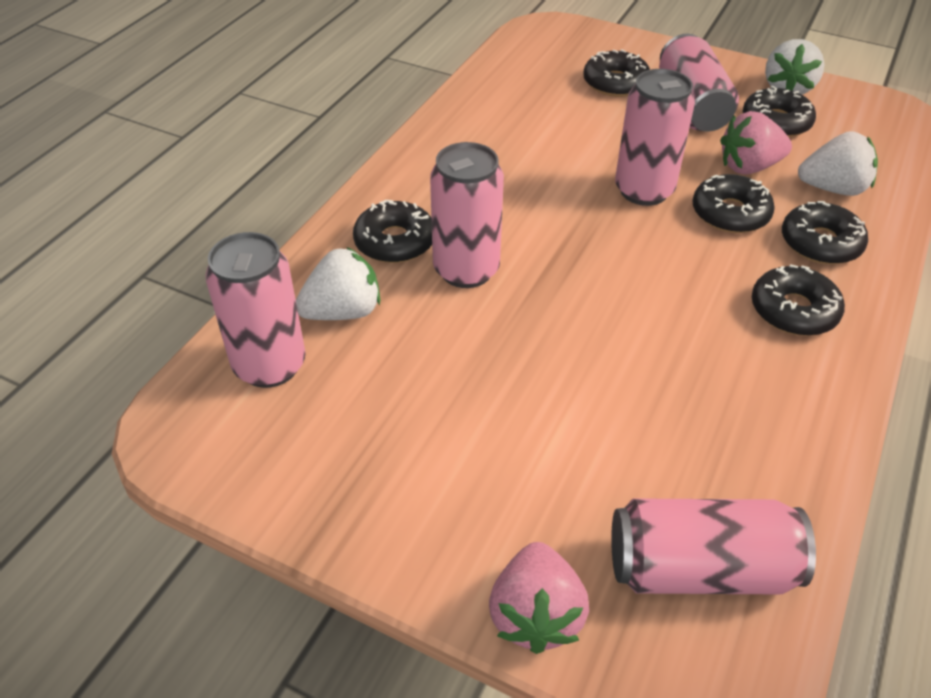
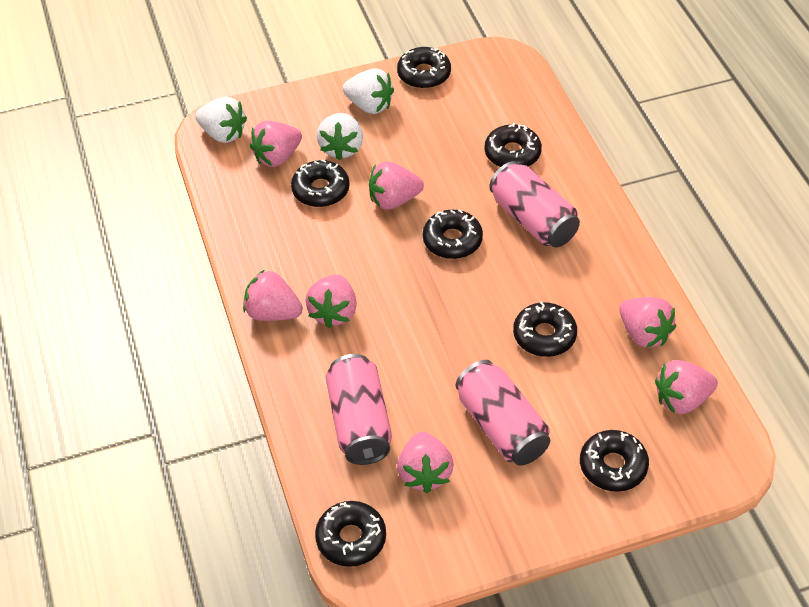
black donut: [353,200,432,263] [583,49,650,97] [692,174,775,233] [743,86,816,137] [752,264,845,336] [782,201,868,264] = 6 -> [291,159,350,207] [315,501,386,567] [397,47,451,89] [423,209,483,259] [484,123,542,167] [513,301,577,357] [580,430,649,492] = 7
pink can: [205,232,306,388] [430,142,504,288] [611,498,816,594] [615,69,695,206] [659,34,739,132] = 5 -> [326,354,392,465] [456,360,550,466] [489,161,580,247] = 3
pink strawberry: [489,542,589,654] [720,111,792,175] = 2 -> [243,269,303,321] [250,121,302,167] [305,275,357,328] [369,162,424,210] [397,432,454,493] [619,297,676,348] [655,360,718,414] = 7

